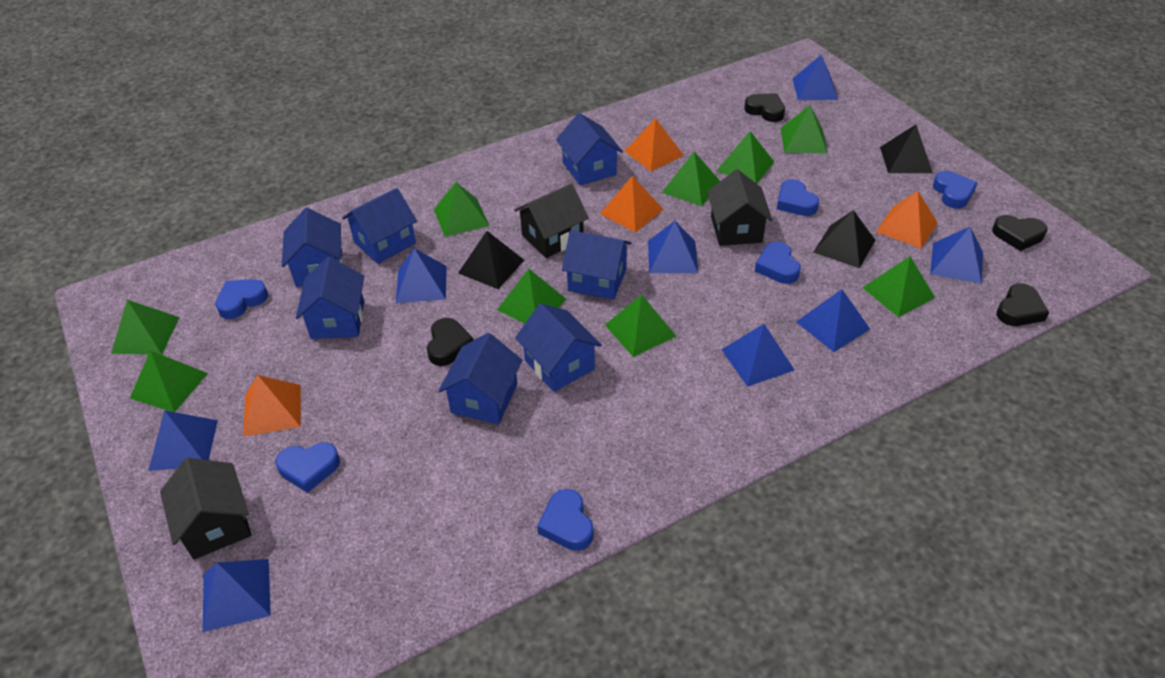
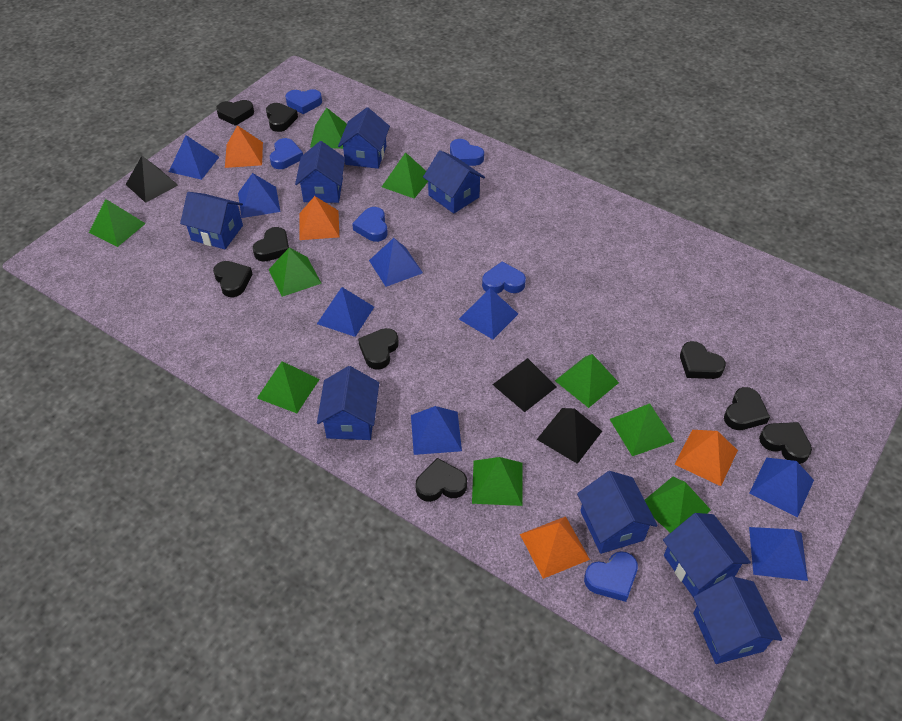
black heart: [427,318,473,366] [744,93,785,122] [992,215,1048,251] [996,283,1049,326] = 4 -> [213,261,253,297] [216,100,254,126] [253,227,289,261] [266,103,298,132] [358,328,399,370] [415,458,467,502] [680,341,726,379] [724,387,770,430] [759,422,812,464] = 9
black house: [160,458,252,559] [514,184,589,258] [707,169,773,246] = 3 -> none = 0
blue house: [282,208,343,287] [296,257,364,339] [342,188,417,264] [438,333,522,424] [515,304,602,392] [556,113,623,186] [562,230,631,300] = 7 -> [180,192,243,249] [295,141,345,203] [317,366,379,440] [338,107,390,169] [423,150,485,214] [577,471,658,554] [663,513,751,596] [693,576,782,664] = 8

